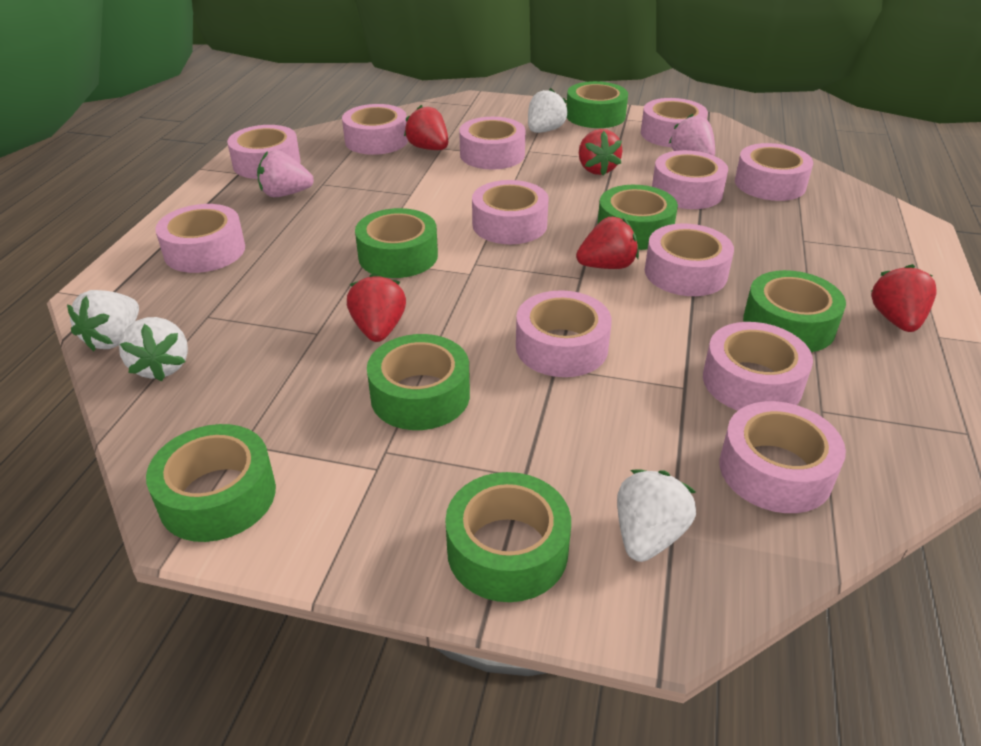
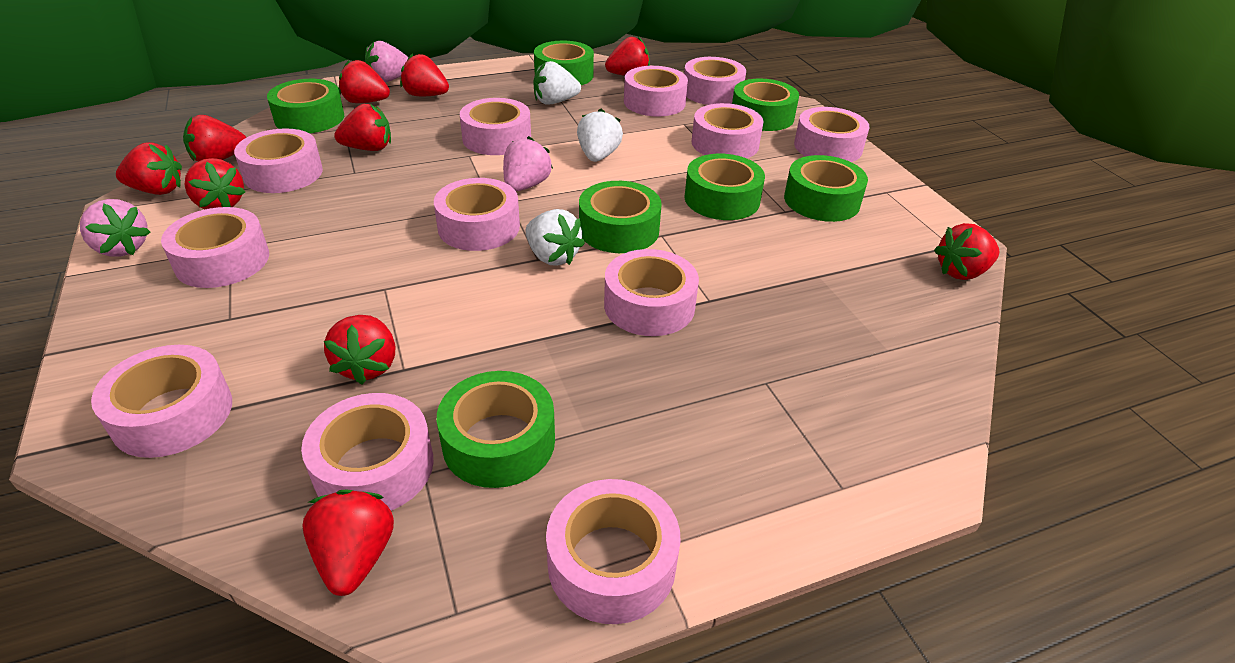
pink strawberry: [257,150,314,197] [668,114,715,156] = 2 -> [80,199,150,257] [365,41,408,83] [503,136,553,191] = 3
red strawberry: [347,273,406,342] [404,105,448,150] [576,217,639,269] [579,129,623,175] [871,264,937,332] = 5 -> [116,142,182,195] [183,115,246,162] [184,158,245,209] [302,490,394,596] [324,315,395,384] [334,104,391,151] [339,60,390,103] [400,53,449,96] [605,37,650,76] [934,223,999,280] = 10
white strawberry: [67,290,139,351] [119,317,188,381] [528,88,568,133] [617,470,696,562] = 4 -> [525,209,585,266] [533,61,581,105] [577,109,623,162] = 3

